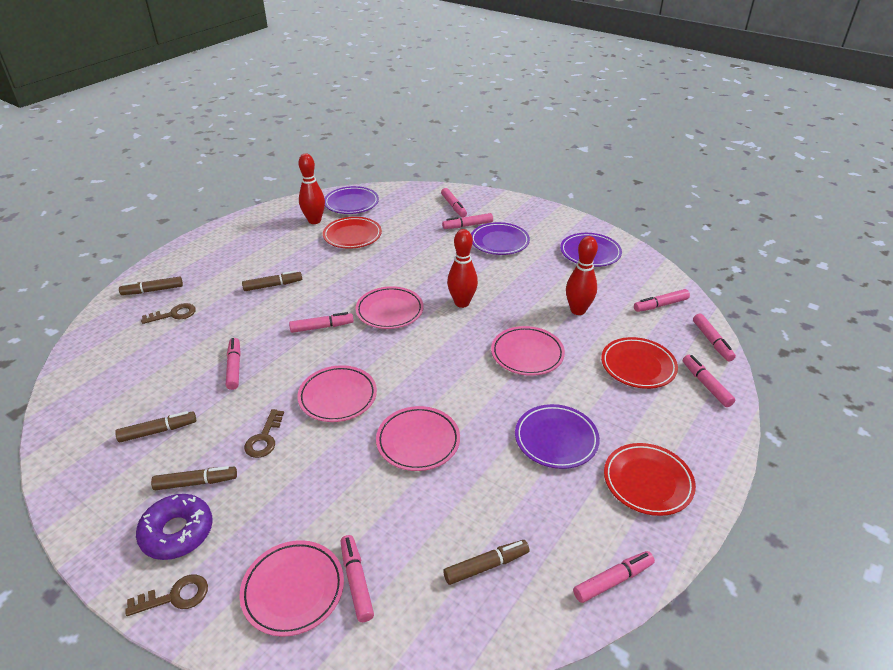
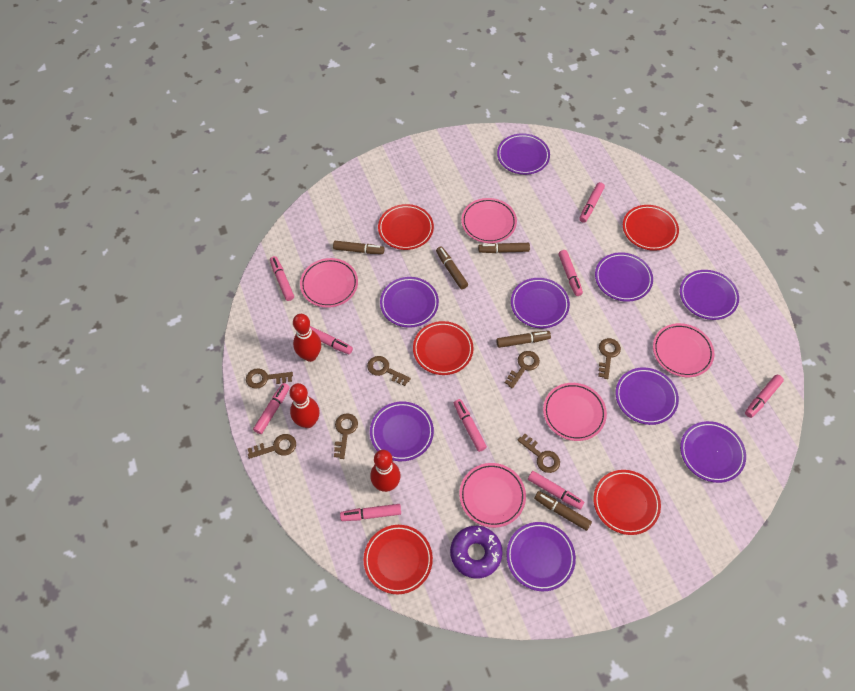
brown key: [125,574,208,616] [141,303,196,324] [244,409,284,458] = 3 -> [246,368,293,389] [248,434,296,459] [334,413,358,459] [367,356,411,386] [505,351,540,389] [517,434,560,473] [598,338,621,379] = 7
purple plate: [325,186,379,214] [471,222,530,255] [515,404,600,469] [560,233,622,267] = 4 -> [370,402,434,461] [380,277,439,328] [497,133,550,175] [506,522,576,591] [511,278,570,329] [595,252,653,302] [616,368,679,425] [680,270,739,320] [680,421,746,483] = 9
red plate: [323,217,382,249] [601,337,678,389] [604,443,696,516] = 3 -> [363,525,433,594] [378,204,434,250] [413,321,474,375] [594,470,661,535] [623,205,679,251] = 5

